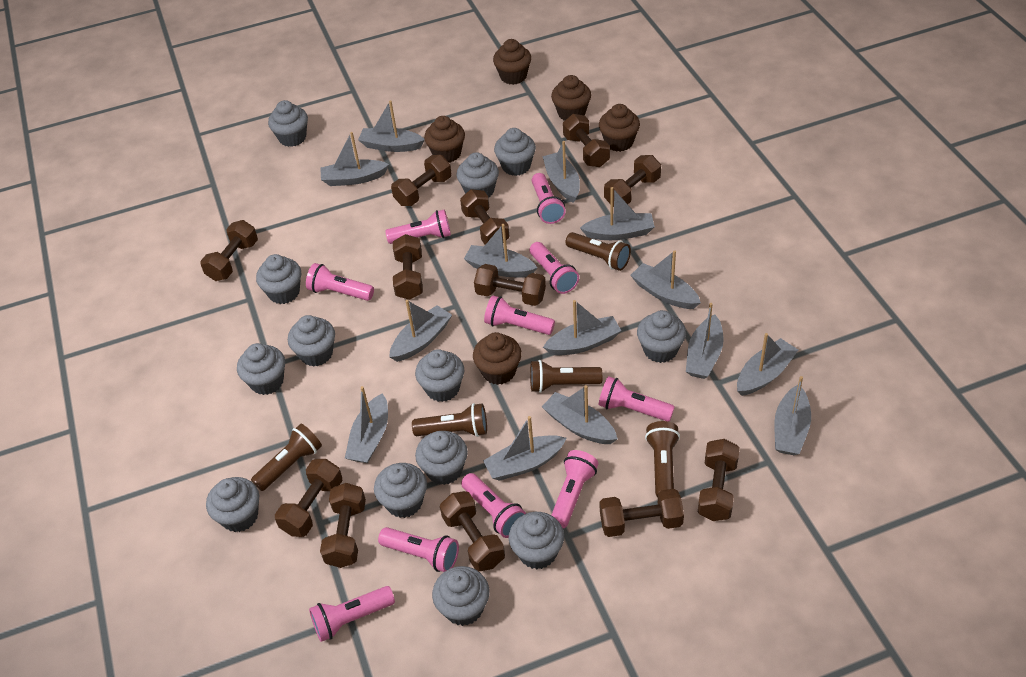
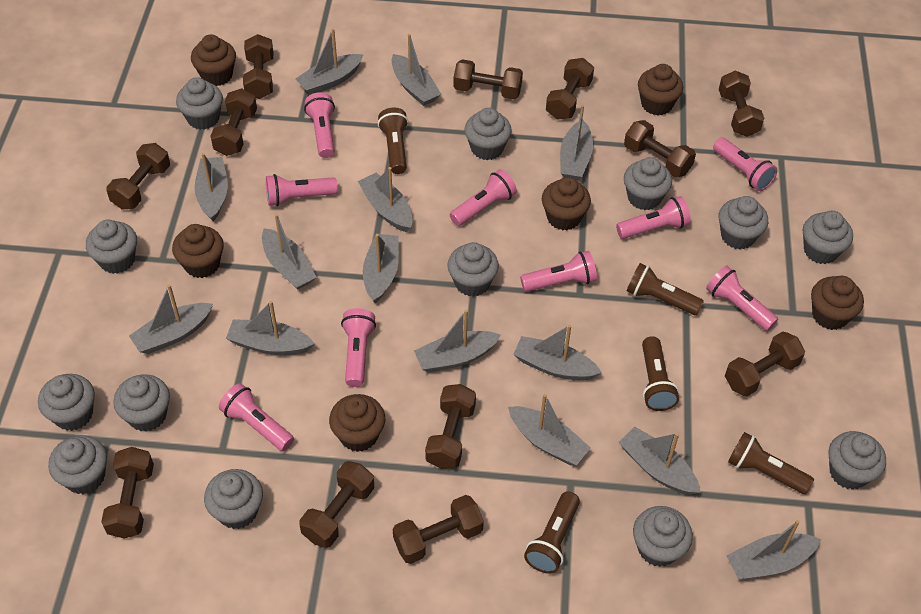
brown cupcake: [424,116,465,163] [473,332,522,385] [493,39,531,85] [551,75,591,121] [599,104,640,152] = 5 -> [172,224,224,278] [191,34,236,86] [329,394,385,452] [542,177,591,230] [638,64,683,115] [811,276,864,330] = 6
pink flashlight: [306,263,374,301] [309,586,395,642] [378,527,459,572] [385,209,451,244] [461,473,526,538] [484,295,555,335] [530,242,579,294] [532,173,566,224] [551,450,599,528] [599,376,675,422] = 10 -> [219,383,294,451] [266,174,338,206] [304,92,335,158] [341,308,376,387] [450,169,517,226] [520,251,597,292] [616,196,691,239] [706,265,778,331] [713,138,777,191] = 9

